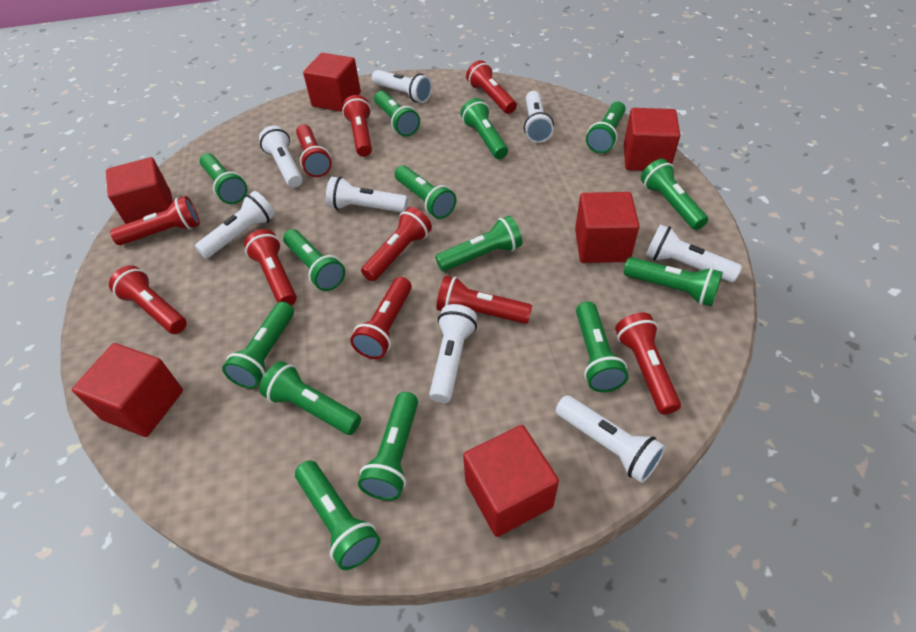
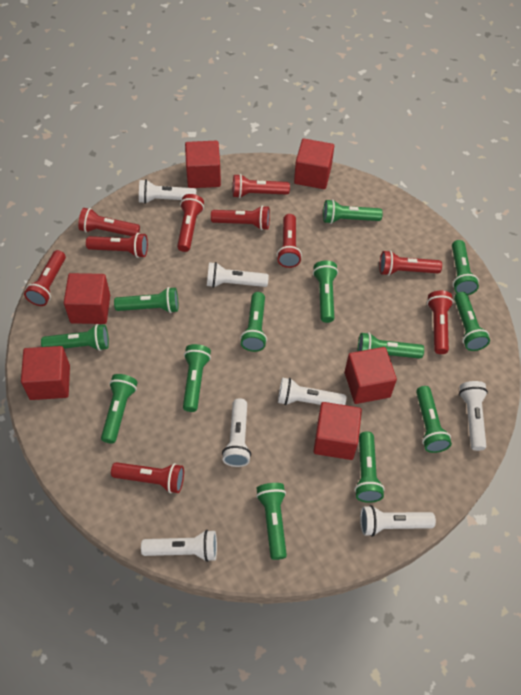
green flashlight: [199,153,247,204] [222,302,294,389] [260,361,361,435] [283,229,345,291] [295,460,380,570] [358,392,418,500] [374,91,420,136] [395,165,456,219] [435,216,522,271] [461,98,508,159] [576,301,629,392] [586,101,626,153] [624,257,723,307] [641,159,708,230] = 14 -> [41,324,109,351] [101,374,138,444] [114,287,178,313] [183,344,211,412] [240,292,267,352] [256,483,287,560] [313,261,338,323] [323,199,383,224] [354,432,385,503] [358,332,424,359] [416,386,452,453] [452,240,479,295] [454,292,490,351] = 13
white flashlight: [195,191,275,259] [259,126,303,188] [326,177,408,213] [372,70,432,103] [429,304,477,403] [524,91,554,143] [556,395,666,483] [646,224,742,282] = 8 -> [139,179,196,204] [141,530,217,562] [207,262,269,288] [222,398,251,467] [278,378,346,405] [360,505,436,537] [459,381,488,451] = 7

